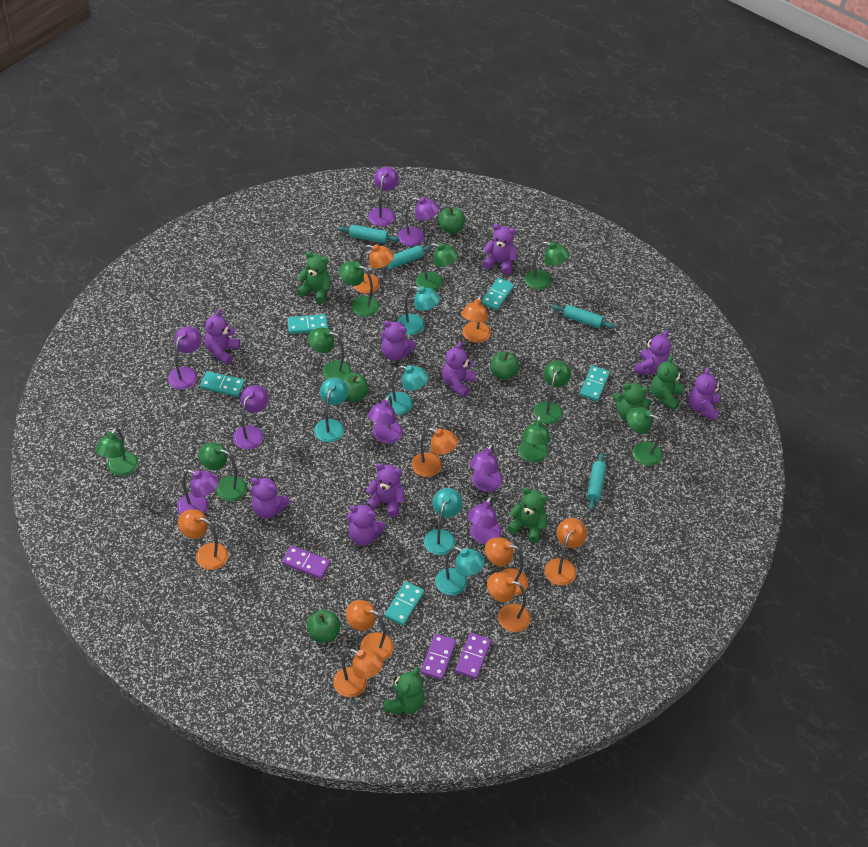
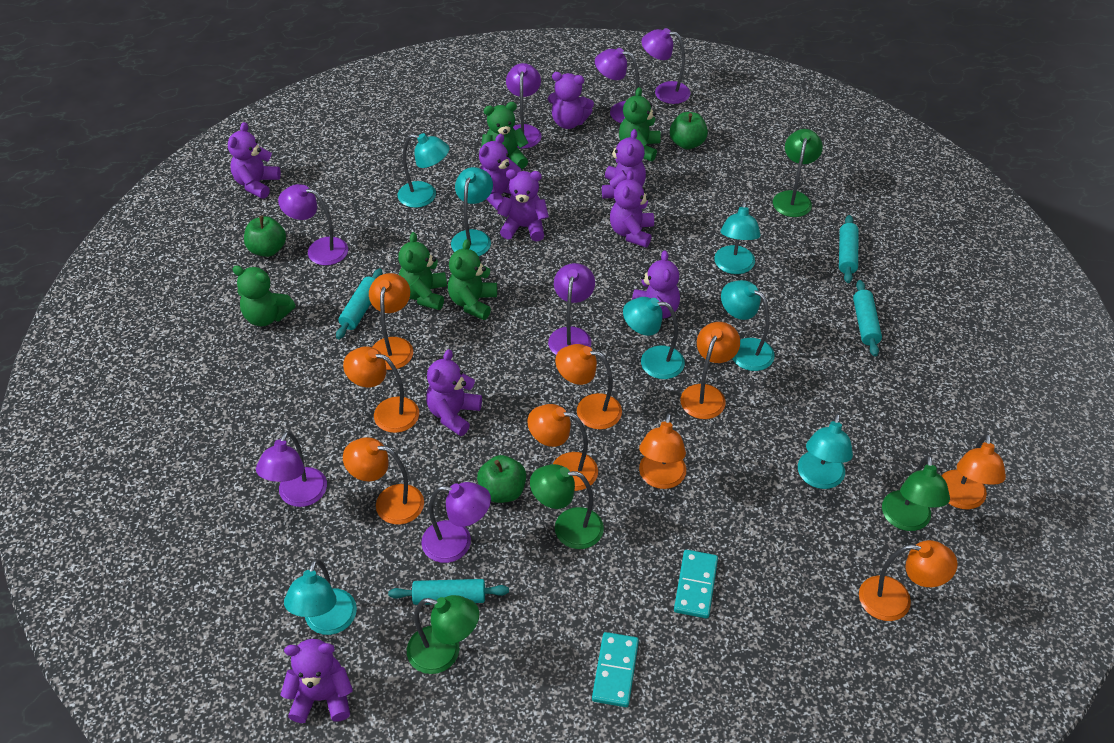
green apple: [307,609,341,642] [342,373,369,402] [438,207,466,233] [490,351,520,380] = 4 -> [244,216,286,257] [477,455,526,503] [670,112,708,149] = 3
green lamp: [95,427,138,476] [199,442,247,501] [308,327,352,380] [339,261,379,317] [416,243,458,291] [518,414,551,463] [525,241,570,290] [533,360,571,424] [627,407,663,466] = 9 -> [407,595,479,674] [530,464,604,549] [773,129,823,217] [882,455,950,531] = 4
purple domino: [282,545,330,579] [421,634,456,680] [455,633,491,679] = 3 -> none = 0
purple lamp: [168,326,202,389] [177,470,219,515] [233,385,269,450] [368,167,399,226] [368,395,403,444] [398,197,439,246] [468,496,502,545] [470,443,502,492] = 8 -> [256,431,327,507] [278,184,348,265] [421,482,491,563] [506,63,542,149] [548,263,595,355] [595,48,640,123] [642,28,691,104] = 7
turquoise domino: [200,371,245,397] [287,314,328,334] [384,582,424,626] [482,278,514,310] [579,366,610,401] = 5 -> [592,632,639,707] [674,550,718,619] = 2
turquoise lamp: [314,377,348,443] [385,365,429,415] [397,286,440,335] [424,488,462,555] [435,547,485,596] = 5 -> [284,559,357,635] [398,133,449,208] [451,167,493,256] [623,297,685,379] [714,201,761,274] [721,280,775,371] [798,413,853,489] = 7

